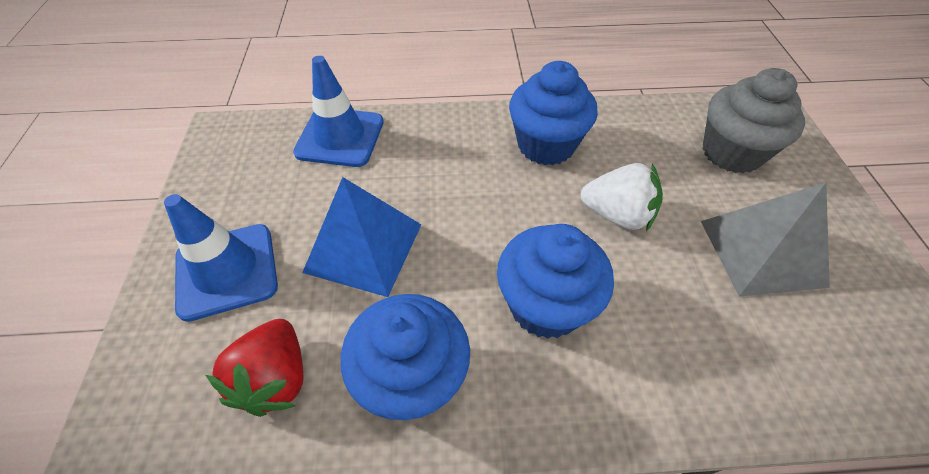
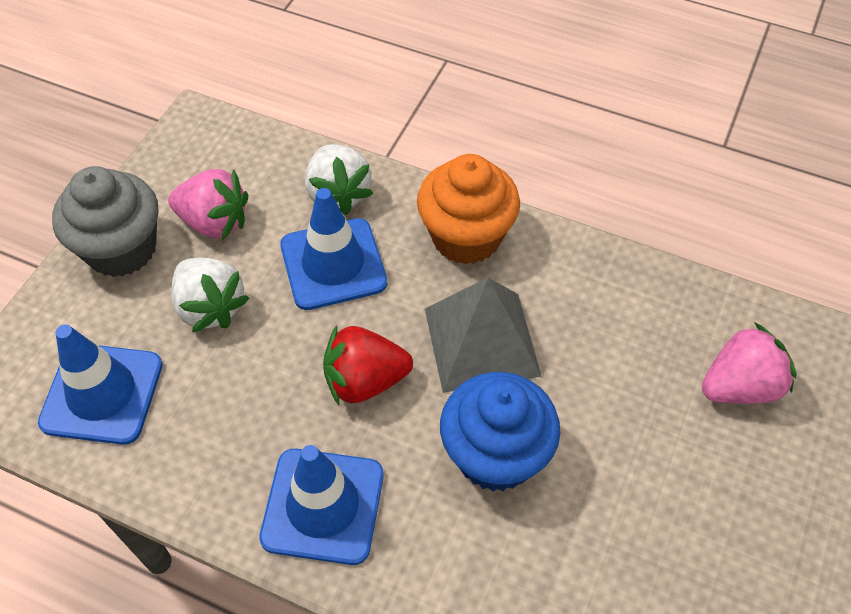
blue cupcake: [341,294,470,420] [497,224,614,339] [509,61,598,165] = 3 -> [440,372,560,491] = 1
blue pyramid: [302,177,422,297] = 1 -> none = 0
blue traffic cone: [164,194,278,322] [293,56,384,167] = 2 -> [38,325,163,445] [259,445,384,565] [280,188,387,310] = 3
orange cupcake: none = 0 -> [417,154,520,265] = 1
pink strawberry: none = 0 -> [168,169,249,240] [702,322,797,404] = 2
white strawberry: [580,163,663,232] = 1 -> [171,257,250,333] [305,144,373,215] = 2

